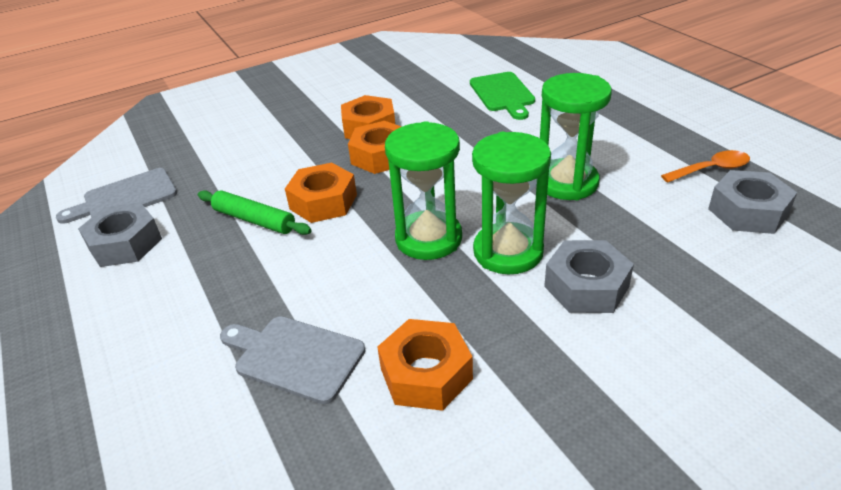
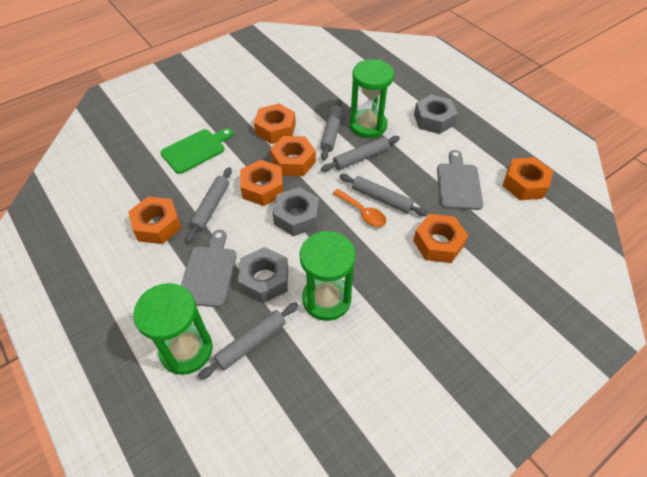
green rolling pin: [198,190,312,235] = 1 -> none = 0
grey rolling pin: none = 0 -> [186,167,232,243] [199,303,298,380] [320,99,343,160] [321,136,400,172] [339,174,428,216] = 5
orange nut: [285,163,357,223] [341,95,395,139] [348,121,402,174] [377,319,473,411] = 4 -> [128,197,181,244] [240,160,283,206] [254,104,296,144] [270,136,316,176] [413,214,468,263] [503,157,553,200] = 6

